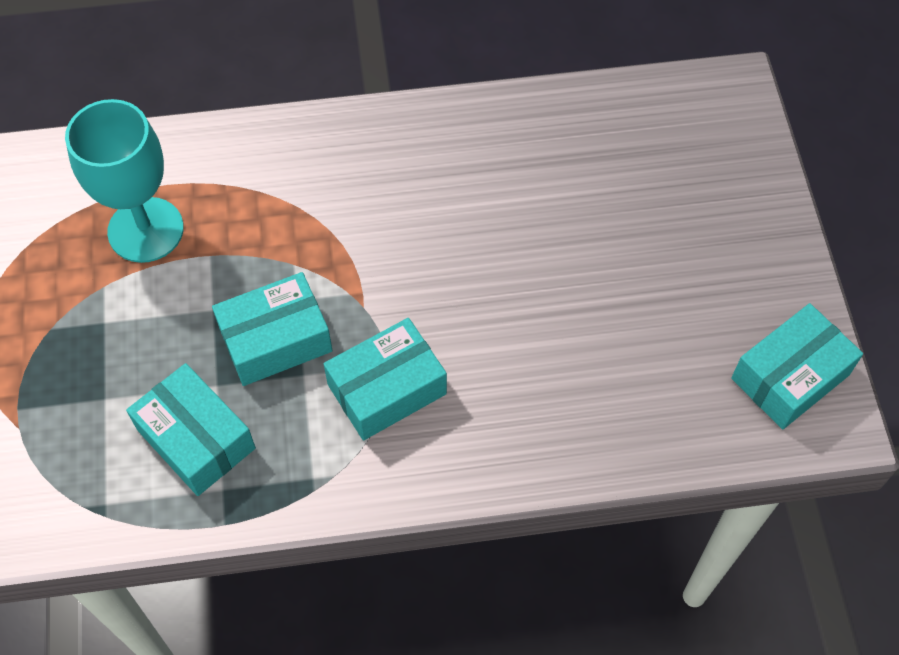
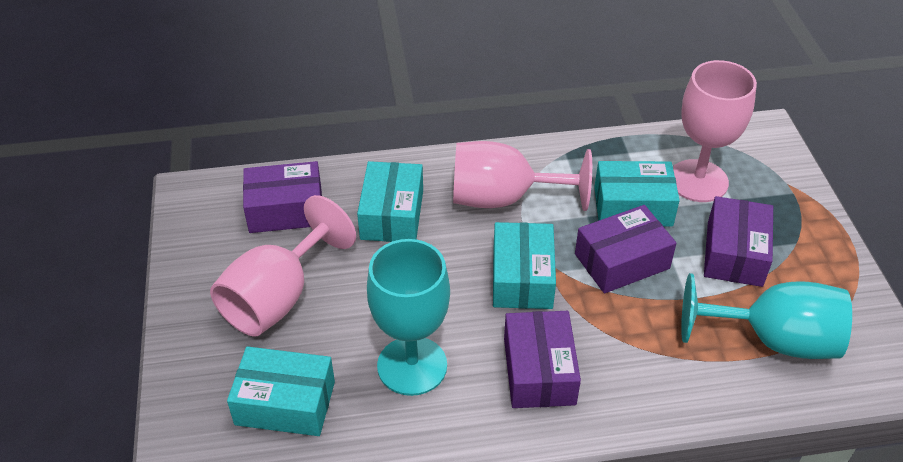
pink goblet: none = 0 -> [210,195,356,337] [453,141,592,211] [673,60,757,202] = 3
purple box: none = 0 -> [243,161,322,233] [504,311,581,408] [575,205,676,294] [704,196,773,287] = 4
turquoise goblet: [65,99,184,263] = 1 -> [367,239,450,396] [681,273,852,359] = 2

